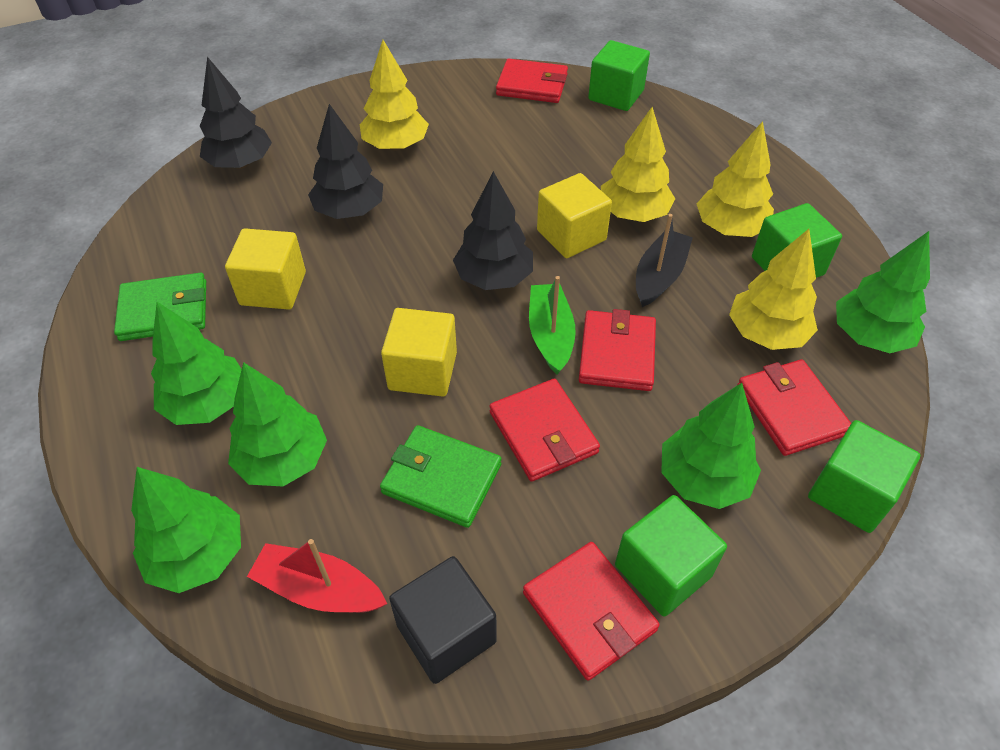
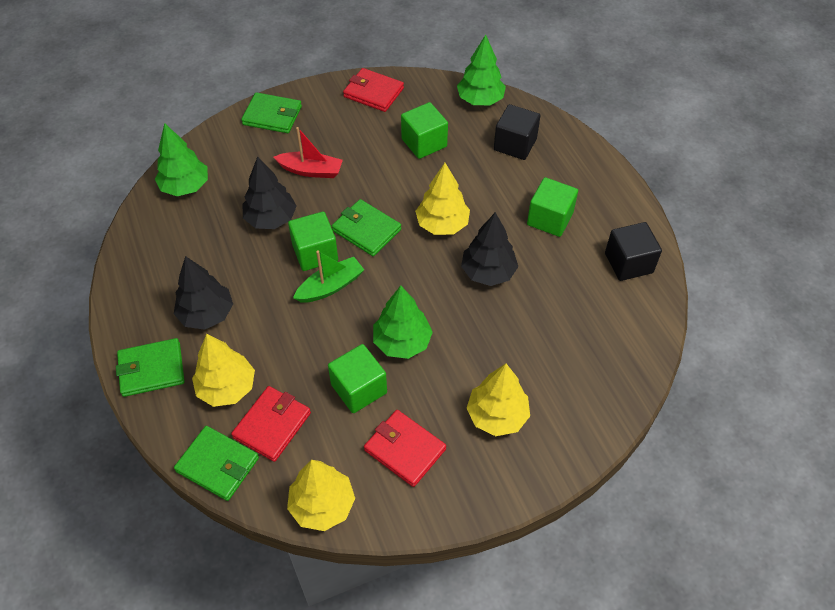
black boat: [636,214,693,307] = 1 -> none = 0
black cube: [389,556,497,684] = 1 -> [494,104,541,160] [605,222,662,281] = 2
green tree: [131,467,241,593] [151,302,242,425] [228,362,327,487] [661,383,761,509] [836,231,930,353] = 5 -> [155,123,208,196] [373,286,433,359] [457,35,506,105] = 3
green wallet: [114,273,206,341] [380,425,502,528] = 2 -> [116,338,185,397] [174,426,259,501] [241,92,302,133] [332,199,401,256] = 4
red wallet: [490,379,600,482] [496,59,568,103] [523,542,660,681] [579,309,656,391] [737,359,851,456] = 5 -> [231,386,311,462] [343,68,404,112] [364,410,446,487] = 3
yellow cube: [225,228,306,310] [381,308,457,397] [537,173,612,258] = 3 -> none = 0

